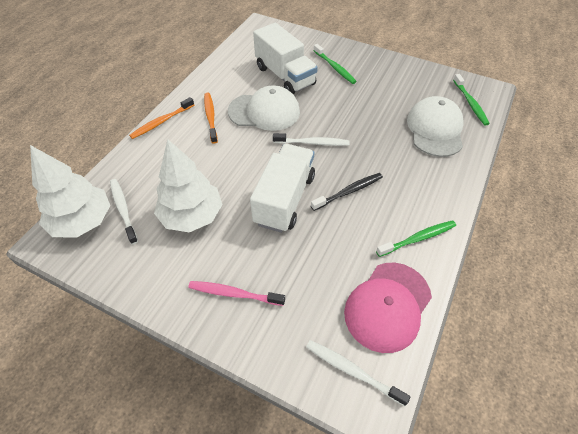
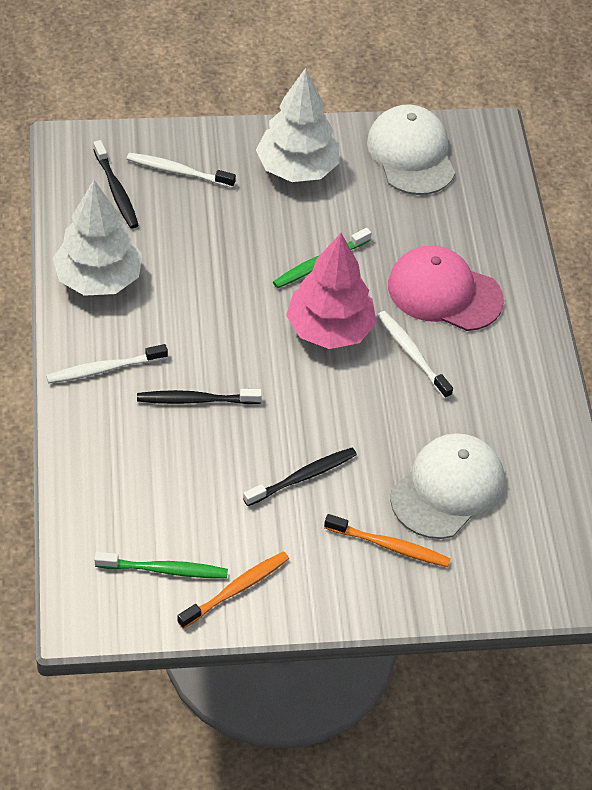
black toothbrush: [311,173,383,211] = 1 -> [93,140,139,228] [137,389,262,404] [243,448,357,506] = 3
green toothbrush: [314,44,357,84] [376,220,456,257] [453,74,490,126] = 3 -> [94,552,228,578] [273,228,371,288] = 2
pink toothbrush: [188,281,285,306] = 1 -> none = 0
pink tree: none = 0 -> [286,233,377,349] = 1
white truck: [250,144,315,233] [253,23,318,94] = 2 -> none = 0

